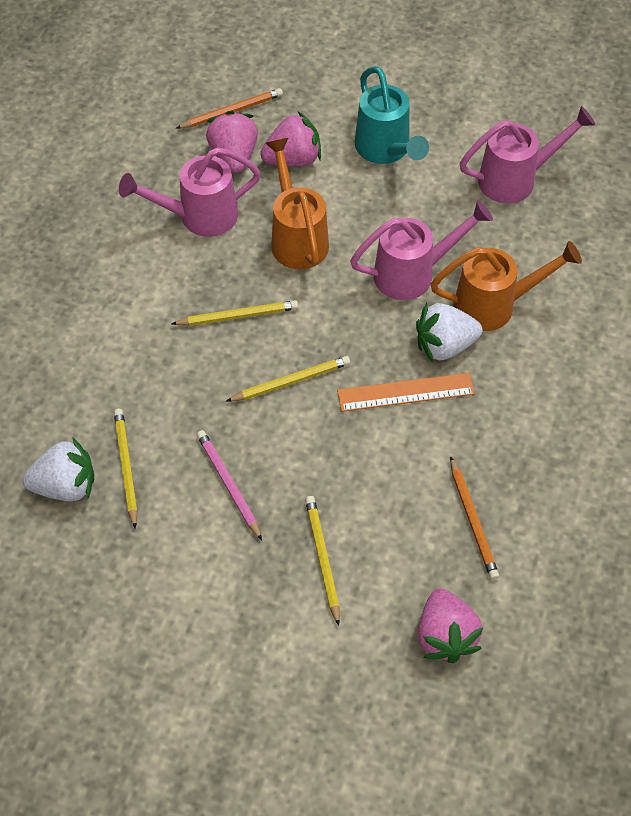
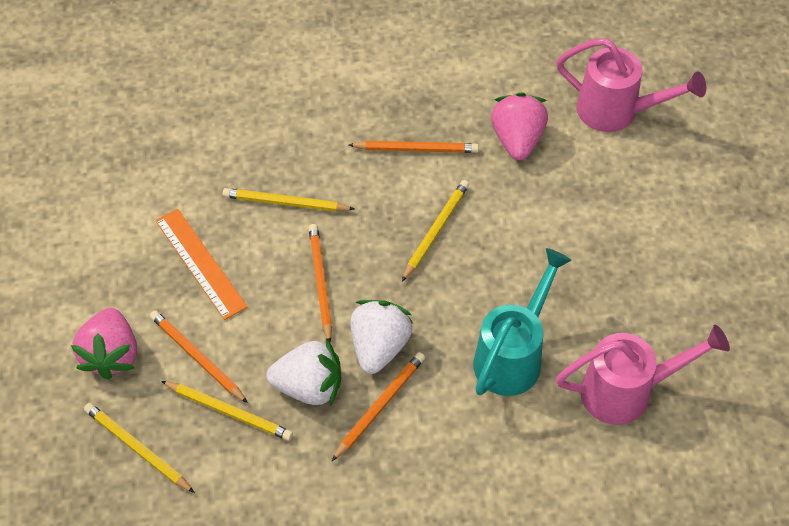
orange pencil: [176,88,283,129] [450,456,499,580] = 2 -> [150,310,248,403] [309,224,332,342] [332,352,425,461] [349,141,479,153] = 4
orange watering can: [265,138,329,269] [431,241,582,331] = 2 -> none = 0
pink pencil: [197,430,262,540] = 1 -> none = 0
pink strawberry: [206,111,258,173] [260,111,321,166] [418,588,483,663] = 3 -> [71,308,137,380] [491,93,548,160] = 2
pink watering can: [119,147,261,237] [350,200,493,300] [460,106,596,203] = 3 -> [556,324,730,425] [557,38,706,132] = 2

